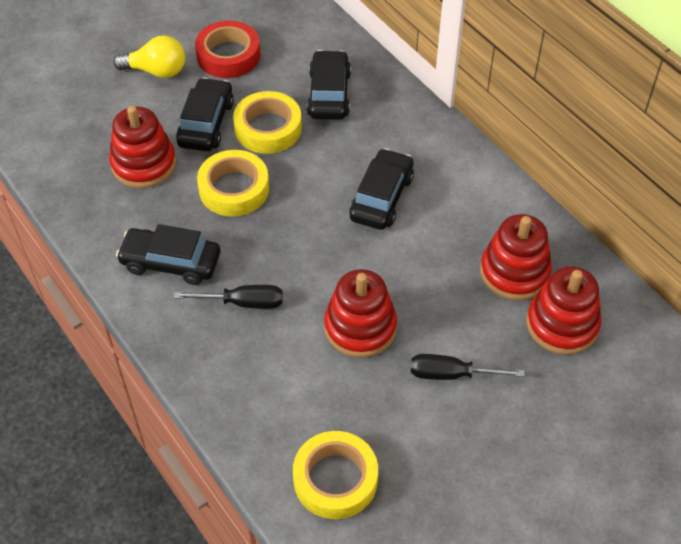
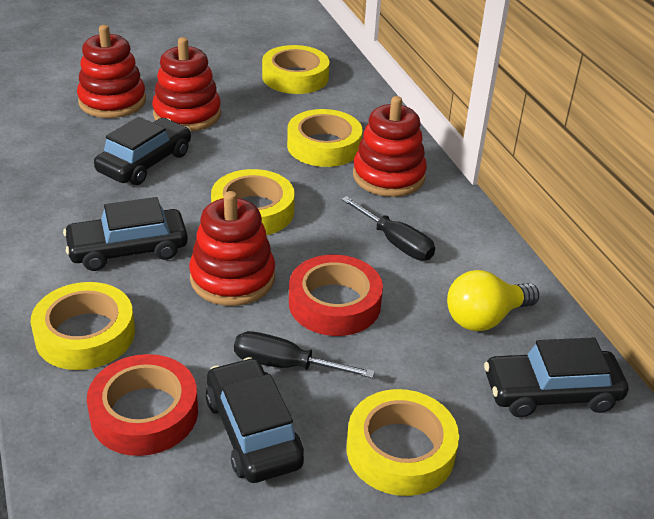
red tape: [195,20,261,78] = 1 -> [87,354,198,456] [289,255,383,336] = 2
yellow tape: [197,150,269,216] [233,91,302,154] [293,431,378,519] = 3 -> [30,282,135,370] [211,169,295,235] [262,45,330,94] [287,109,363,167] [347,389,459,496] = 5

